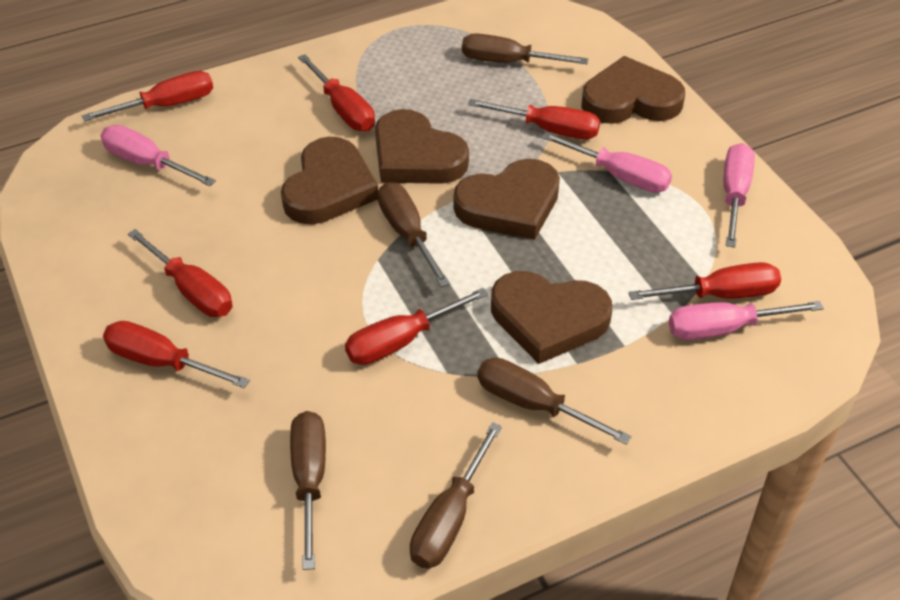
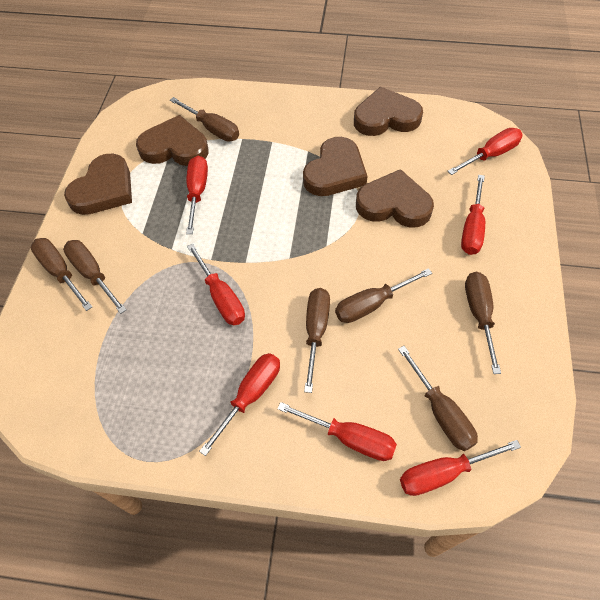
brown screwdriver: [290,411,326,570] [378,182,450,287] [410,422,502,569] [462,33,588,64] [477,358,631,445] = 5 -> [31,238,92,311] [63,240,127,314] [170,97,239,141] [304,288,330,393] [335,268,432,323] [398,346,478,451] [465,272,501,374] = 7
pink screwdriver: [100,125,216,186] [542,132,672,193] [669,301,824,340] [723,143,755,248] = 4 -> none = 0

